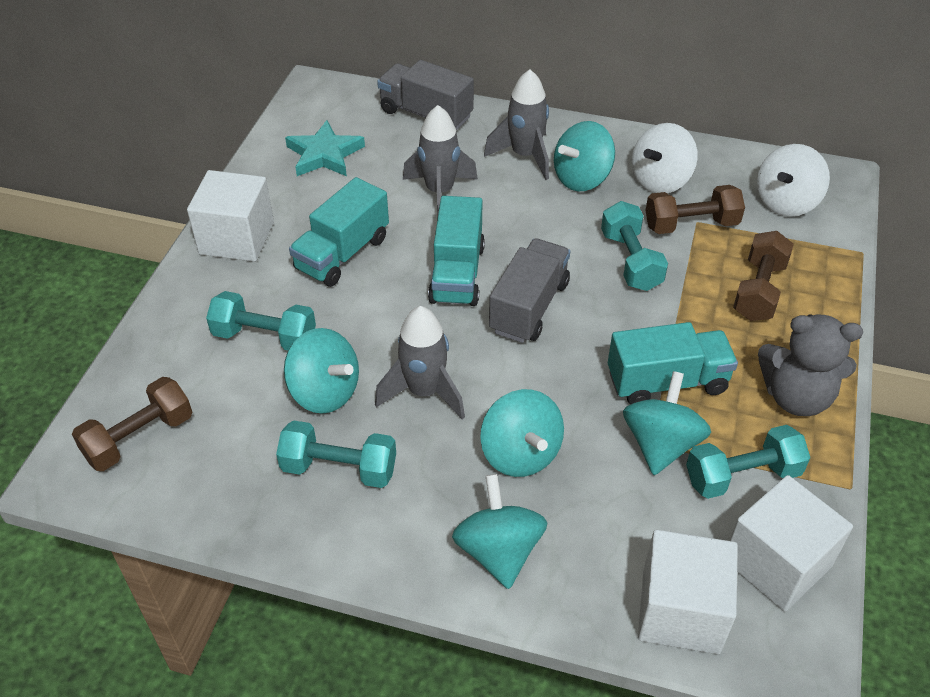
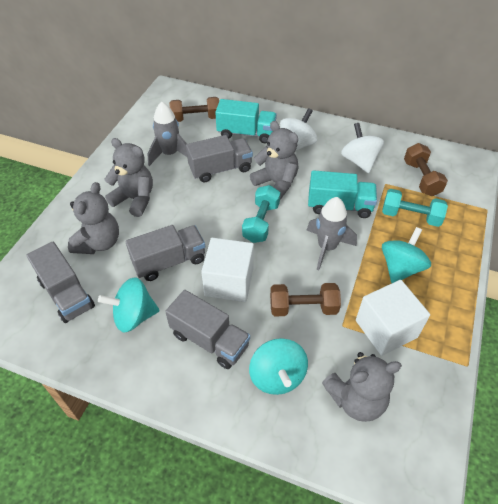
grey rocket: [375,306,465,419] [403,105,478,219] [484,69,549,180] = 3 -> [148,102,187,166] [307,197,357,270] = 2
grey teddy bear: [758,314,863,416] = 1 -> [68,182,119,254] [104,138,153,217] [250,121,298,200] [322,352,402,422] = 4
grey truck: [377,60,474,129] [489,238,570,343] = 2 -> [26,242,95,323] [126,225,205,281] [165,290,250,369] [186,135,253,182] = 4
turquoise dumbbell: [206,291,316,350] [276,420,396,488] [601,201,668,291] [686,425,810,499] = 4 -> [242,185,280,243] [382,189,448,227] = 2
turquoise spinning top: [284,328,359,414] [452,474,548,589] [480,389,564,477] [554,121,615,191] [623,371,711,475] = 5 -> [98,277,160,332] [249,338,308,395] [382,227,431,283] = 3
turquoise star: [285,120,365,176] = 1 -> none = 0
turquoise truck: [289,177,389,287] [428,196,485,306] [608,322,738,404] = 3 -> [215,99,277,143] [308,170,377,218] = 2
white cube: [187,170,274,262] [638,530,738,654] [730,475,853,611] = 3 -> [201,238,254,302] [356,280,430,356] = 2

